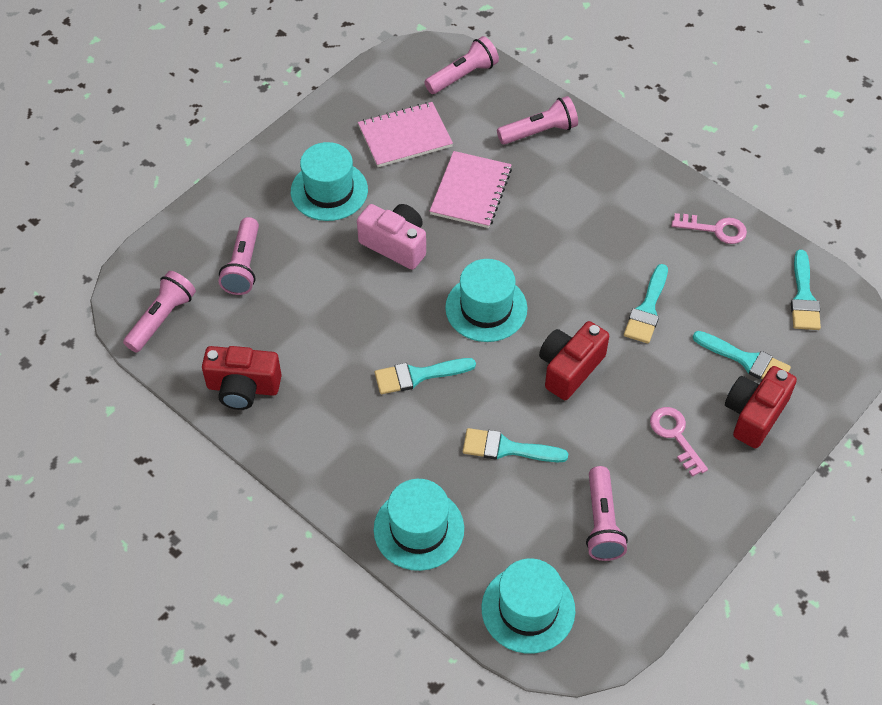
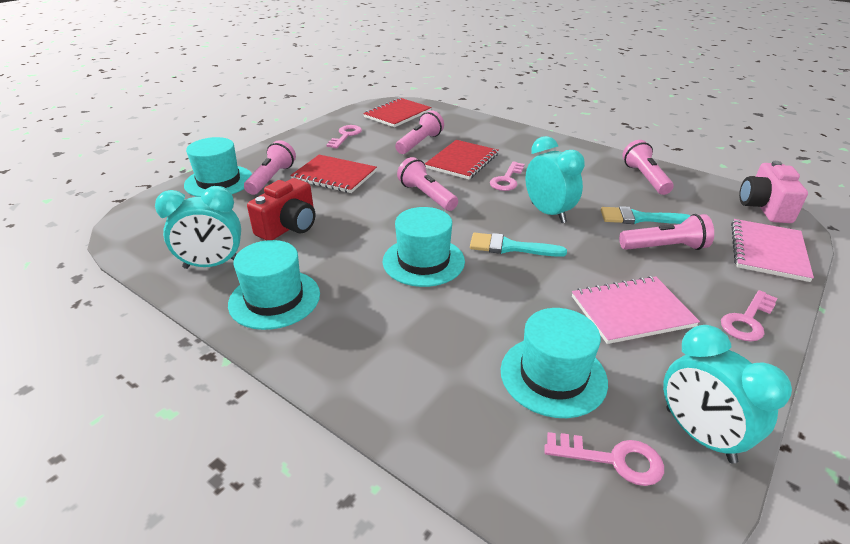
pink key: [650,407,708,477] [672,213,747,244] = 2 -> [326,125,362,148] [490,161,525,191] [544,432,664,486] [721,290,778,341] = 4
red camera: [202,346,282,410] [539,321,609,400] [725,366,797,448] = 3 -> [247,178,315,240] = 1
red notebook: none = 0 -> [290,155,377,193] [363,98,432,127] [425,140,499,179] = 3
turquoise brush: [375,358,476,394] [463,428,568,462] [624,264,668,344] [693,331,791,380] [791,250,821,330] = 5 -> [470,232,567,257] [601,206,691,224] = 2
turquoise clock: none = 0 -> [155,186,241,269] [526,136,585,223] [663,325,792,463] = 3

